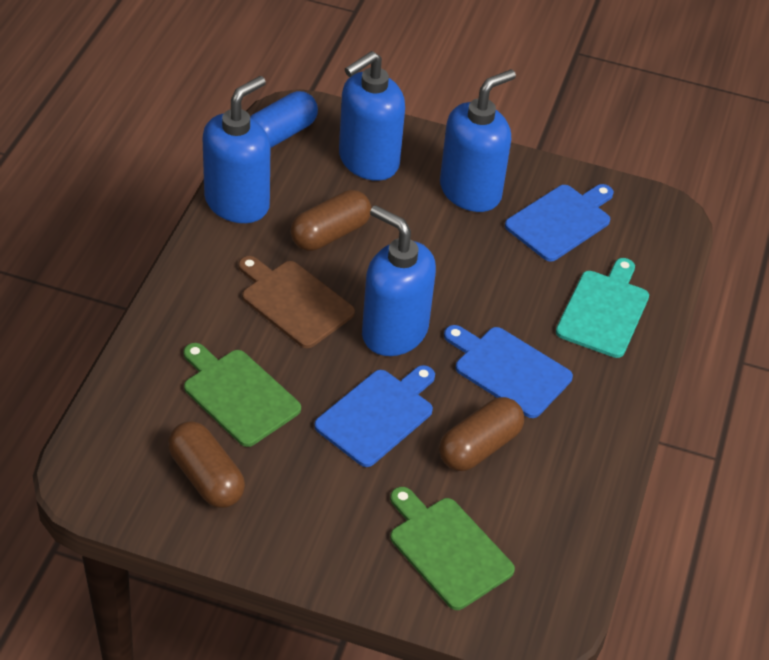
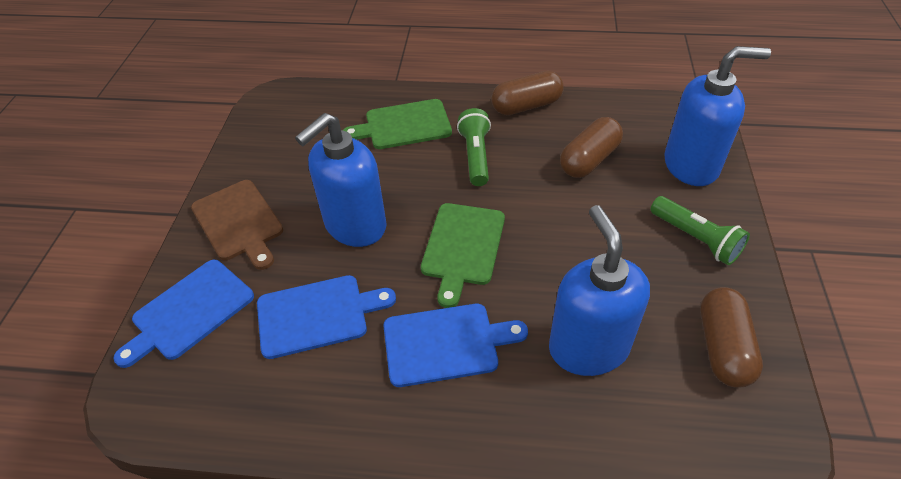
blue capsule: [250,91,318,148] = 1 -> none = 0
blue soap dispenser: [203,76,270,223] [339,51,405,181] [362,205,436,356] [440,69,516,212] = 4 -> [295,113,387,247] [549,205,650,376] [664,46,771,186] = 3
green flashlight: none = 0 -> [457,108,491,186] [650,196,750,265] = 2
turquoise cutting board: [556,258,649,358] = 1 -> none = 0

